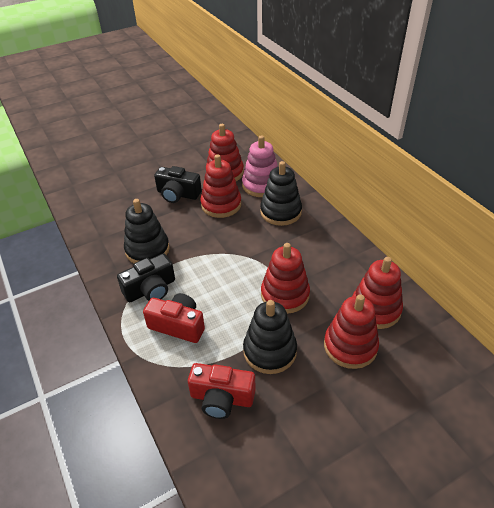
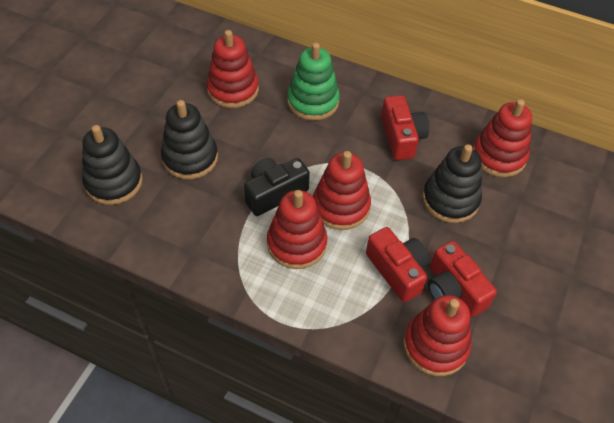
black camera: [117,253,175,302] [154,166,202,203] = 2 -> [244,158,310,216] = 1
green stacking toy: none = 0 -> [287,43,340,121] = 1
pink stacking toy: [242,135,278,197] = 1 -> none = 0
red camera: [143,293,205,343] [188,363,256,419] = 2 -> [366,227,429,302] [381,95,429,160] [428,241,497,317] = 3

